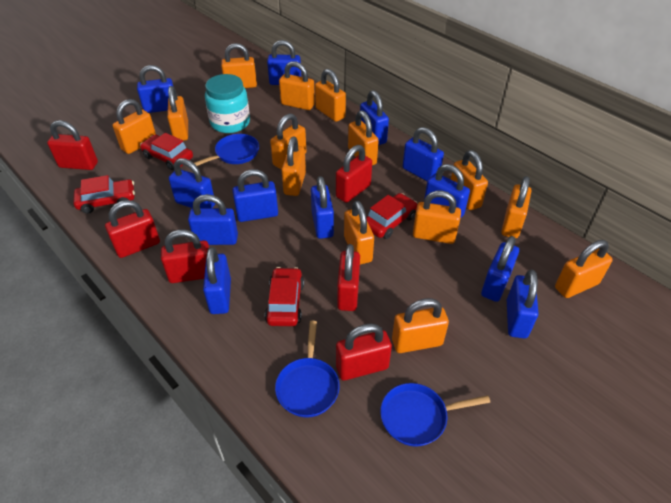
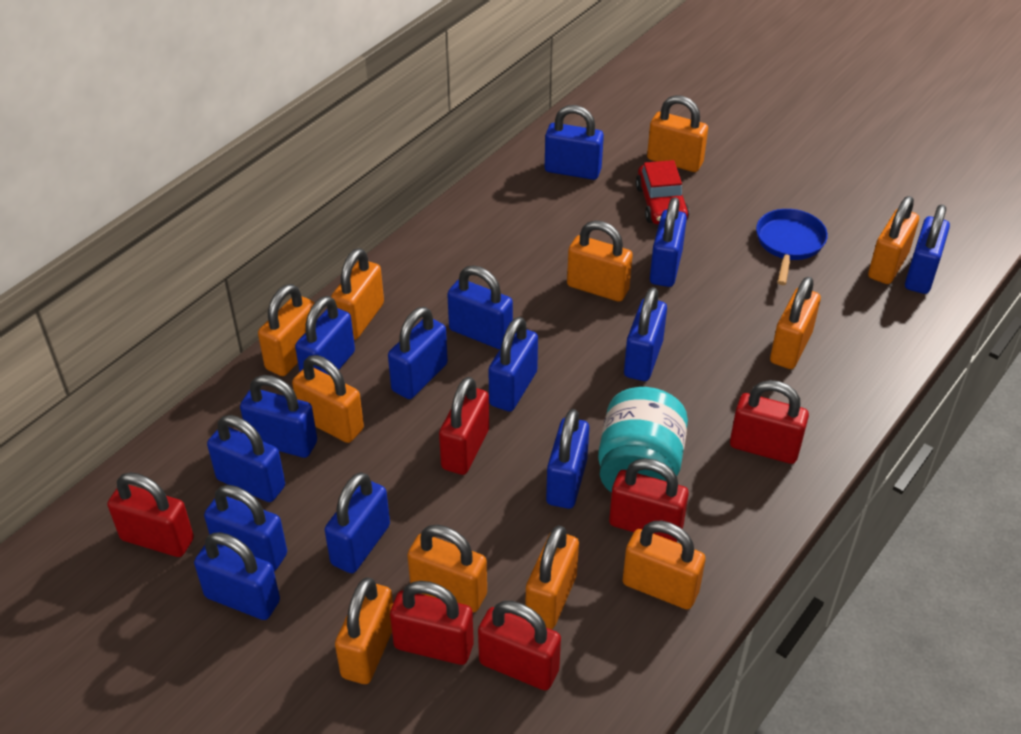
blue padlock: [137,65,174,113] [169,158,215,208] [188,194,238,245] [203,247,231,314] [232,169,278,222] [267,40,301,85] [311,176,334,239] [360,90,389,145] [403,127,444,181] [424,164,470,219] [481,236,519,302] [507,270,539,339] = 12 -> [194,532,280,620] [204,485,287,571] [207,415,285,502] [240,375,317,458] [295,296,355,376] [325,472,390,573] [388,307,448,399] [447,265,513,349] [488,317,538,412] [545,105,604,180] [546,409,589,509] [624,287,667,381] [650,197,687,287] [905,204,950,294] = 14
blue pan: [194,134,259,166] [275,321,340,417] [380,383,490,447] = 3 -> [756,209,828,285] = 1
orange padlock: [113,99,156,154] [167,86,188,141] [221,43,257,88] [270,113,306,169] [279,61,315,110] [281,137,306,196] [315,69,346,122] [344,201,374,264] [348,110,379,165] [392,298,449,353] [413,191,461,244] [451,150,488,210] [501,176,531,238] [555,240,613,298] = 14 -> [258,284,314,376] [292,355,364,443] [331,248,384,340] [335,577,393,684] [407,525,487,612] [526,525,579,629] [567,221,633,302] [622,521,705,609] [647,95,708,172] [770,277,821,369] [868,196,919,284] = 11
red car: [73,175,135,214] [140,133,193,170] [265,267,304,326] [366,193,418,239] = 4 -> [636,160,689,224] = 1

